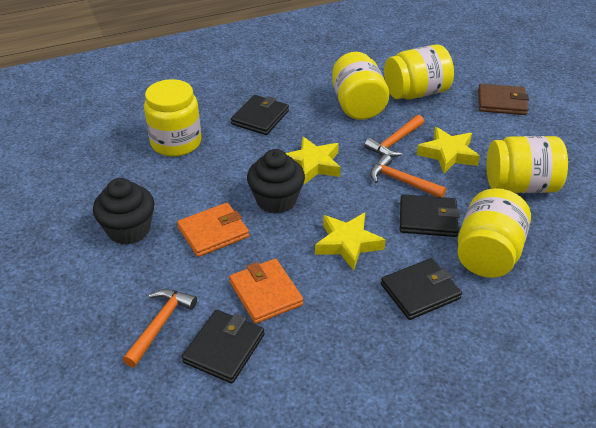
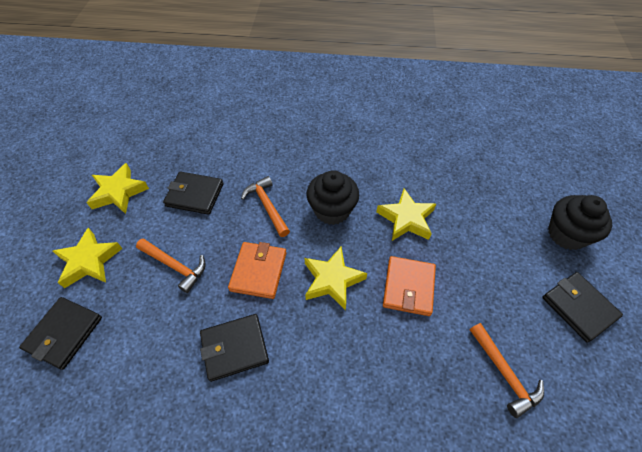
brown wallet: [478,84,529,115] = 1 -> none = 0
yellow jar: [144,79,202,157] [332,52,389,120] [384,44,454,100] [457,188,531,278] [486,136,568,193] = 5 -> none = 0
yellow star: [286,137,341,185] [315,213,386,271] [417,127,480,174] = 3 -> [53,228,122,288] [87,163,149,214] [305,247,368,310] [376,188,436,241] = 4

